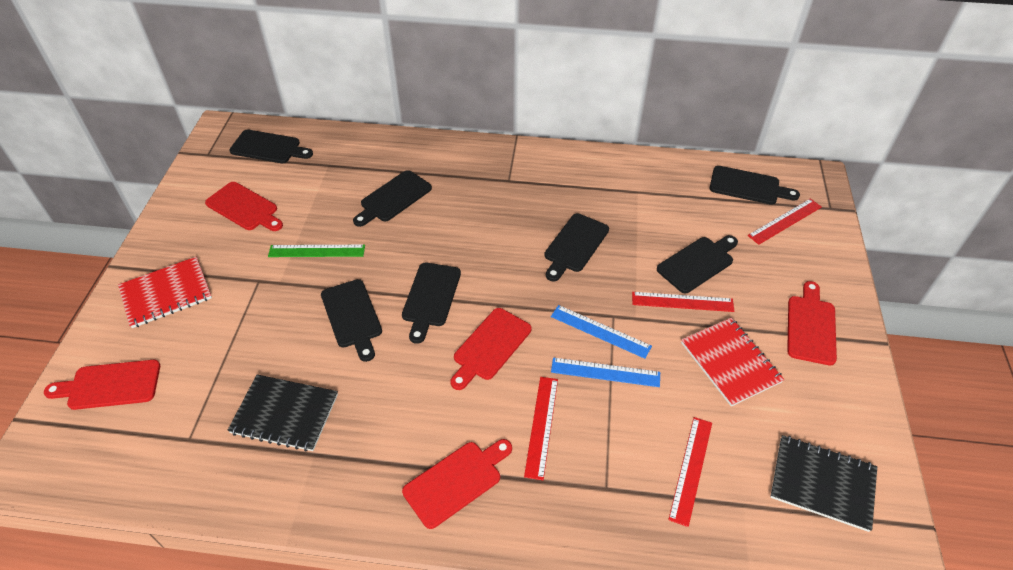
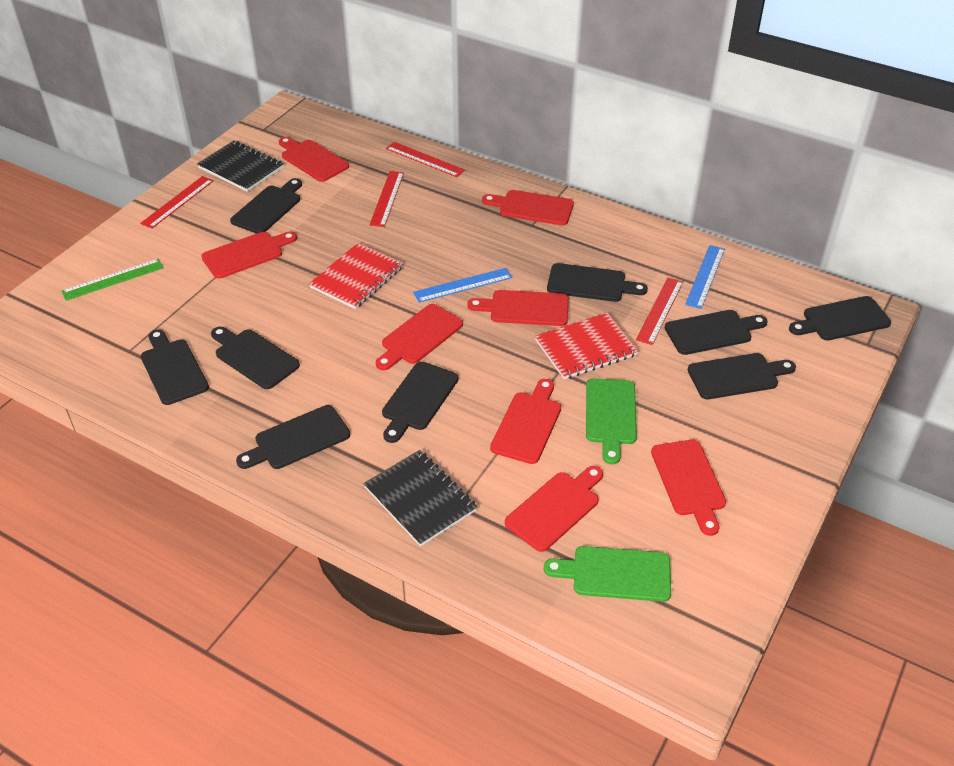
black cutting board: [229,130,313,163] [321,279,382,362] [353,170,432,227] [402,263,461,344] [544,213,609,281] [657,235,738,293] [710,166,800,205] = 7 -> [141,329,209,405] [211,327,300,389] [230,178,302,234] [236,405,350,469] [382,362,459,443] [547,263,648,302] [665,310,768,355] [688,353,796,399] [789,296,891,340] = 9
green cutting board: none = 0 -> [544,546,671,602] [586,378,637,464] = 2
red cutting board: [44,360,160,410] [205,182,283,231] [402,439,512,529] [450,308,531,390] [787,281,837,365] = 5 -> [202,231,297,279] [279,137,349,182] [376,304,463,370] [468,290,569,326] [482,190,574,225] [490,379,561,464] [505,466,603,552] [651,440,726,536] = 8

